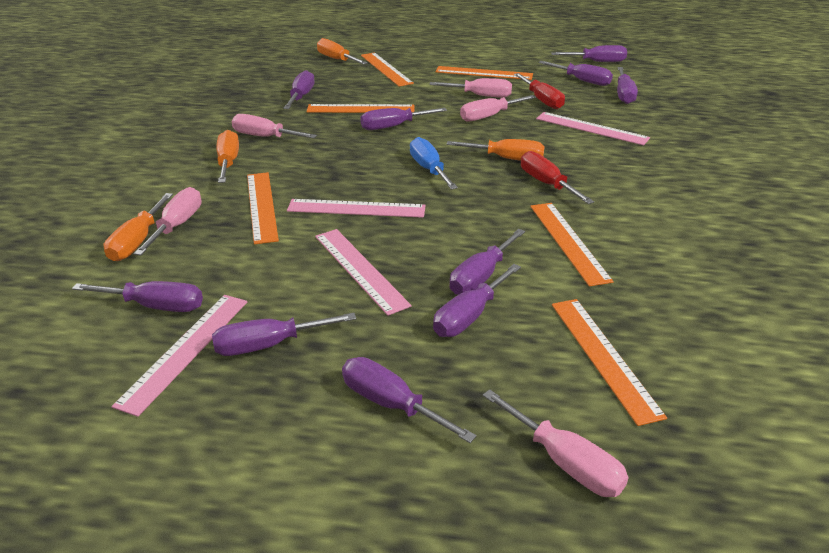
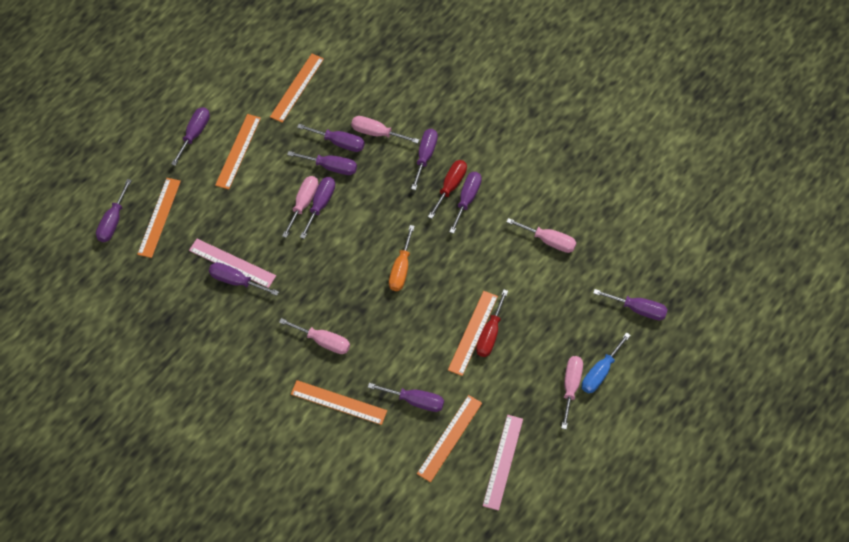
orange screwdriver: [104,193,173,261] [217,130,239,183] [317,38,367,65] [446,139,545,161] = 4 -> [389,225,415,291] = 1
pink ruler: [112,295,247,417] [287,199,426,218] [315,229,412,316] [536,112,650,145] = 4 -> [189,239,276,288] [483,415,523,511] = 2

